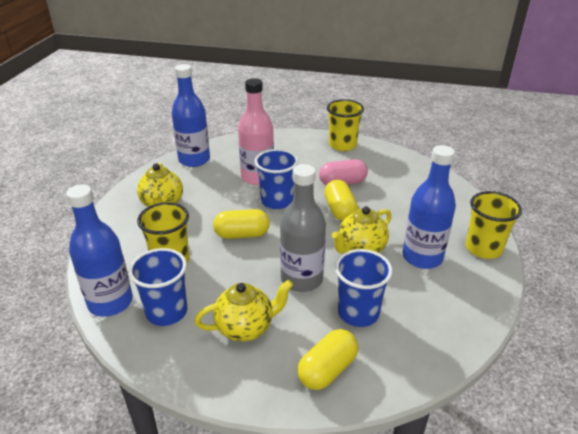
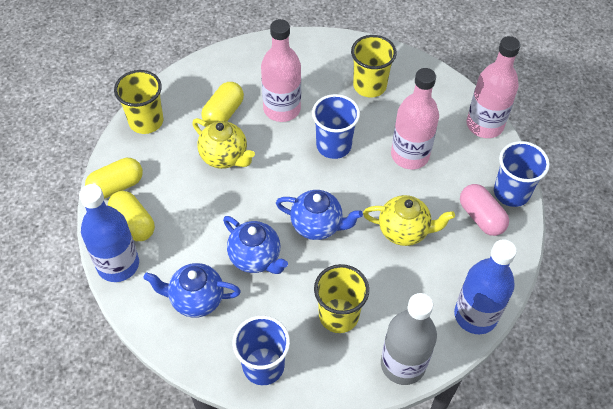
blue bottle: [66,184,133,317] [171,64,210,167] [403,145,456,269] = 3 -> [79,184,139,282] [454,239,517,334] = 2
blue teapot: none = 0 -> [143,263,241,318] [223,216,288,274] [276,190,363,240] = 3
pink bottle: [238,78,274,185] = 1 -> [261,19,301,122] [391,68,439,170] [466,36,521,138] = 3
yellow teapot: [137,163,183,207] [194,280,293,342] [332,206,392,254] = 3 -> [192,118,255,169] [363,195,455,246] = 2

